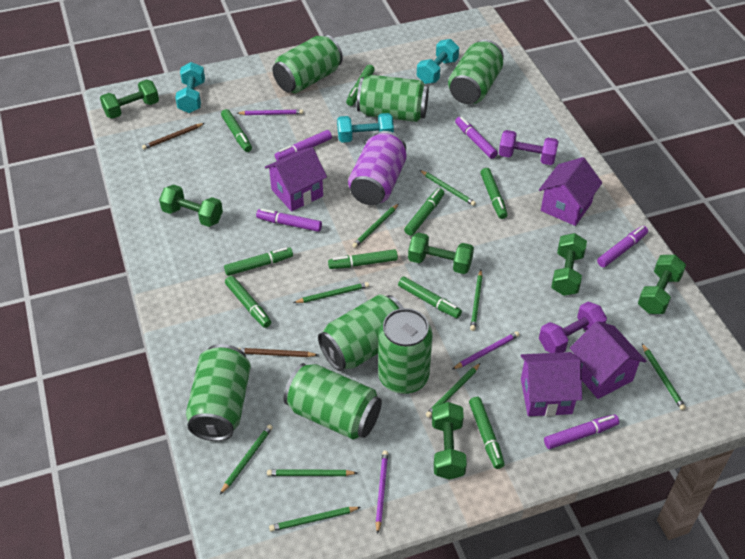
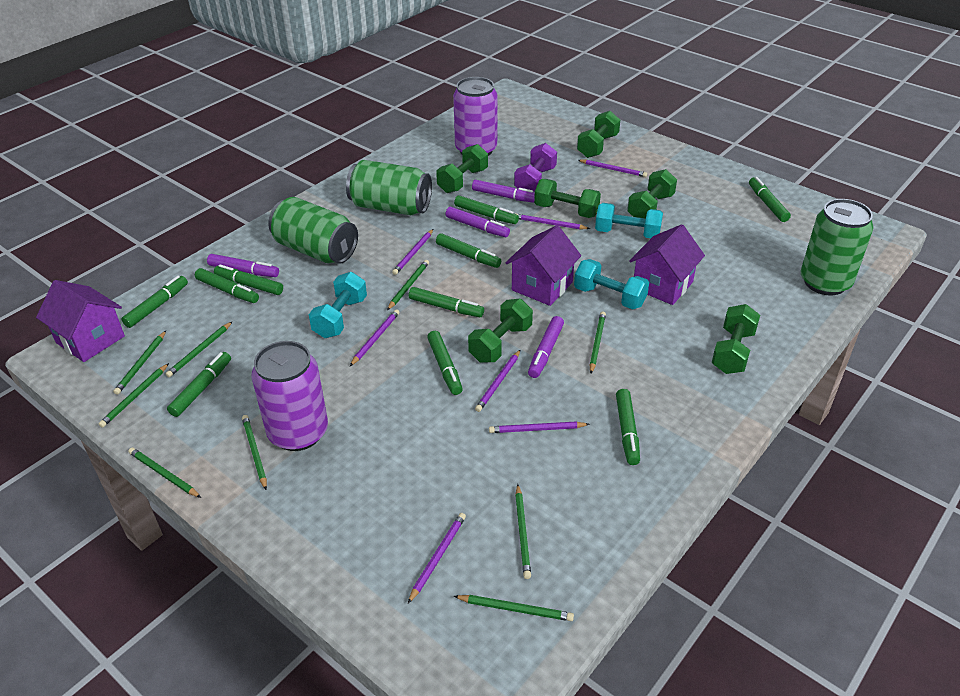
brown pencil: [142,123,204,150] [239,348,318,357] = 2 -> none = 0
green can: [186,344,251,441] [272,35,343,93] [284,363,382,440] [318,294,403,371] [357,75,429,122] [378,308,433,394] [448,39,504,104] = 7 -> [268,197,358,264] [346,160,432,216] [801,199,874,295] = 3
green marker: [221,109,252,152] [224,247,293,276] [225,276,271,328] [328,249,398,269] [346,65,375,106] [398,276,462,318] [404,188,444,236] [469,397,505,469] [480,168,507,219] = 9 -> [121,276,188,328] [167,352,231,417] [195,268,259,303] [214,265,283,295] [409,287,484,317] [427,331,463,395] [436,233,501,268] [454,195,519,224] [616,389,640,465] [749,177,791,222] = 10
purple can: [348,131,407,205] = 1 -> [251,341,328,451] [453,77,498,156] = 2
purple dumbbell: [499,130,559,165] [539,302,607,353] = 2 -> [514,143,557,192] = 1
purple house: [265,147,327,212] [521,352,582,416] [539,157,602,226] [570,321,646,399] = 4 -> [36,280,125,362] [506,225,581,306] [629,224,705,305] = 3
purple marker: [256,209,322,232] [275,130,332,161] [455,117,498,159] [544,414,619,449] [597,226,648,267] = 5 -> [207,254,279,277] [446,207,510,237] [472,180,535,203] [528,316,564,378] = 4
purple pencil: [237,109,303,115] [376,451,388,534] [452,331,520,370] = 3 -> [350,309,400,366] [392,229,433,275] [408,513,466,603] [475,350,520,412] [489,422,590,433] [515,213,590,230] [578,160,647,177] = 7

